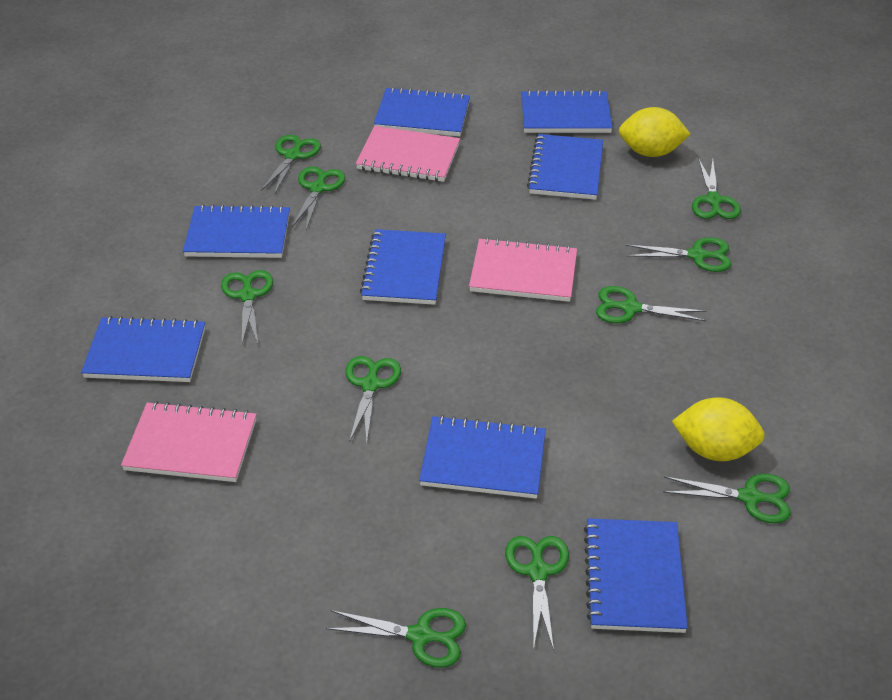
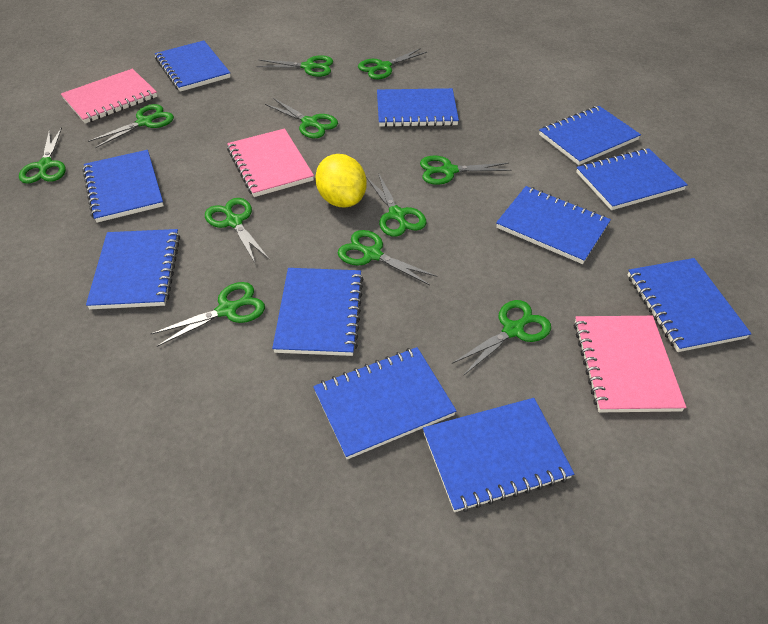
blue notebook: [81,316,205,382] [183,204,290,258] [360,229,446,305] [374,87,470,136] [419,415,546,499] [521,90,613,133] [527,134,603,200] [584,518,688,633] = 8 -> [83,150,164,223] [86,229,180,309] [155,41,230,92] [272,268,363,356] [313,347,457,459] [377,88,459,127] [423,398,574,512] [496,186,611,264] [539,106,641,165] [576,148,688,210] [628,258,752,352] = 11
green scissors: [221,270,273,344] [261,135,321,195] [292,166,345,230] [326,608,466,668] [346,356,401,442] [505,536,569,650] [596,286,706,323] [626,237,732,272] [663,474,791,523] [692,159,741,219] = 10 -> [19,127,66,184] [88,104,174,148] [151,282,265,347] [205,198,270,263] [256,55,333,77] [265,98,338,138] [338,230,438,285] [358,48,427,79] [366,173,426,237] [420,155,511,185] [452,300,551,375] = 11
yellow lemon: [619,107,690,157] [672,397,765,461] = 2 -> [315,154,367,207] = 1

